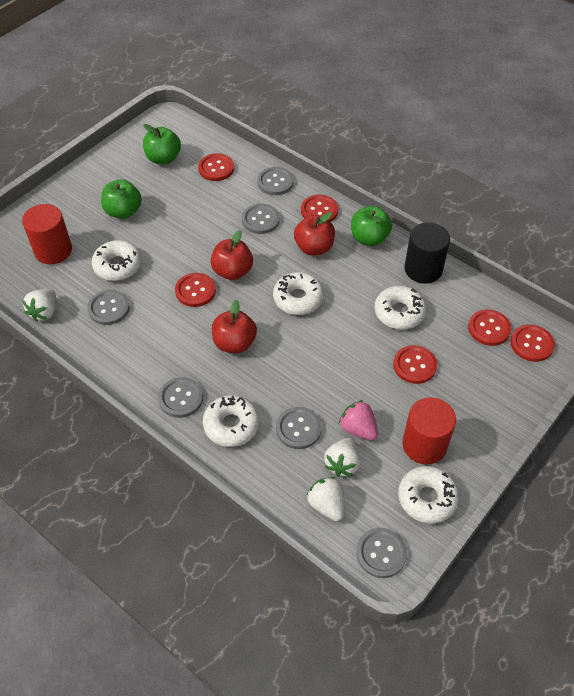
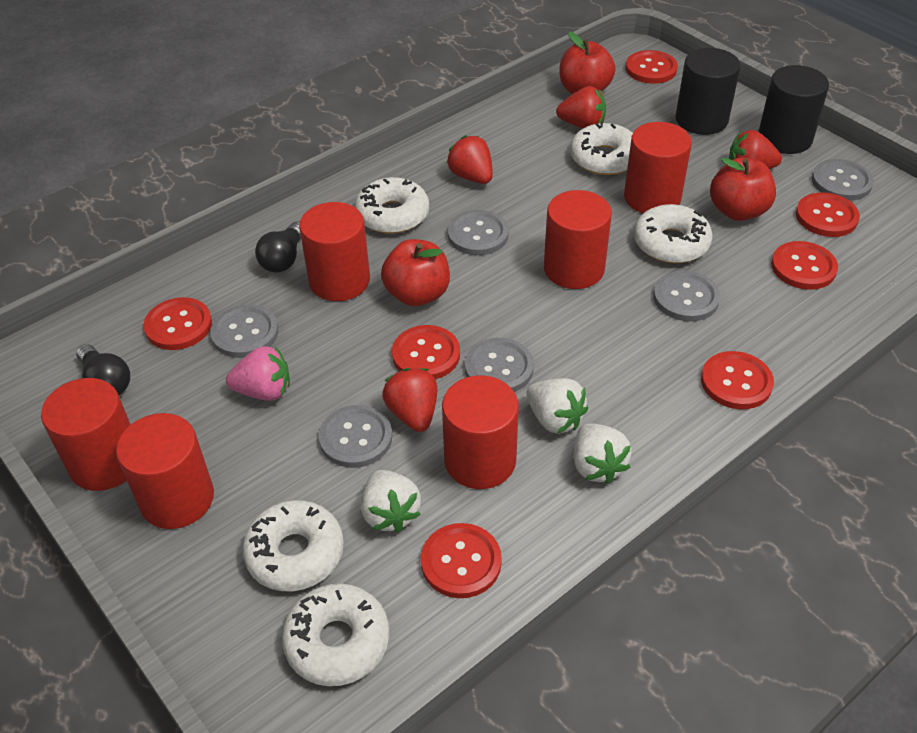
black cylinder: [404,222,450,284] = 1 -> [676,48,741,135] [759,65,829,154] = 2
black light bulb: none = 0 -> [76,344,130,395] [255,221,301,273] = 2
green apple: [101,179,142,219] [143,124,181,164] [351,206,392,246] = 3 -> none = 0
red button: [175,273,216,307] [198,153,234,181] [301,195,338,222] [393,345,437,384] [468,309,511,346] [511,324,555,362] = 6 -> [144,297,212,350] [392,325,460,379] [421,523,502,598] [625,50,678,84] [701,351,774,409] [771,241,838,290] [796,192,860,237] = 7
red cylinder: [22,204,72,264] [402,397,456,465] = 2 -> [41,378,131,491] [116,413,214,529] [299,202,370,301] [442,375,519,489] [544,190,612,289] [624,122,692,213] = 6
red strawberry: none = 0 -> [382,368,437,432] [446,135,493,184] [556,86,606,128] [729,130,782,169] = 4

